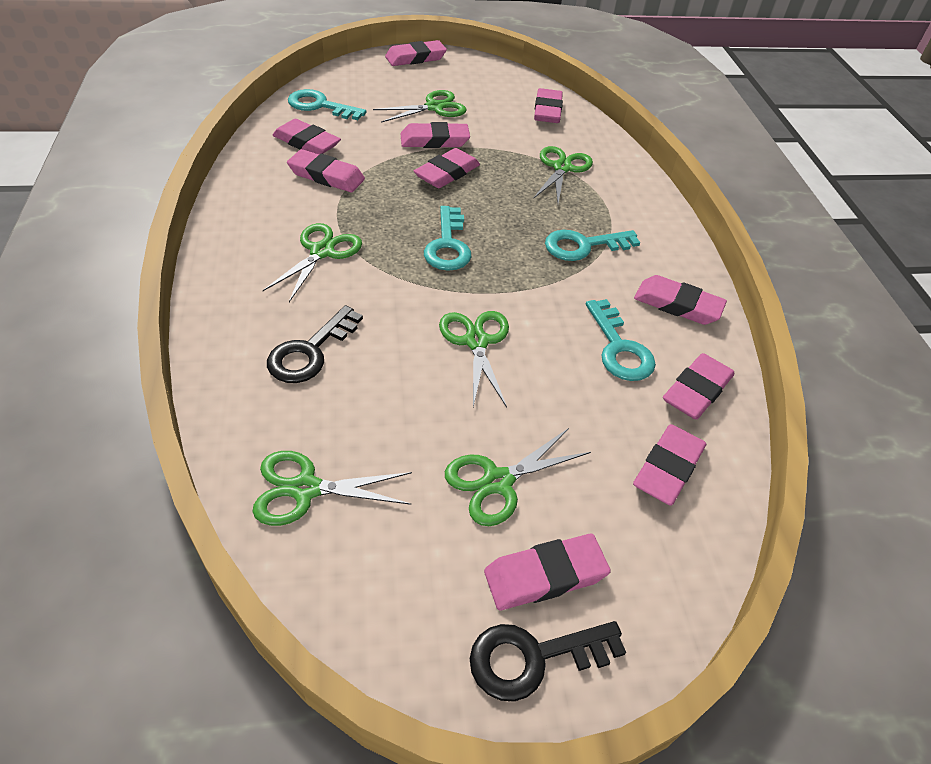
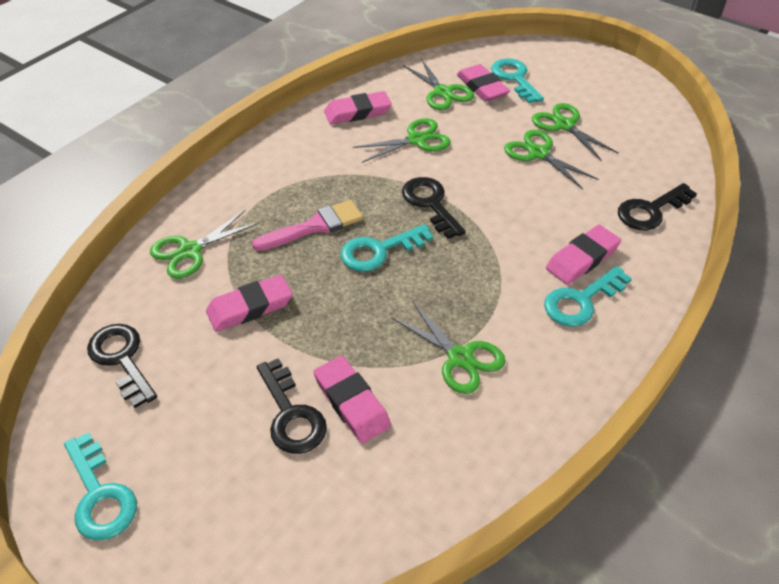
black key: [267,305,363,383] [470,621,626,702] = 2 -> [87,324,157,408] [257,358,327,454] [402,177,466,239] [618,183,697,230] = 4
pink brush: none = 0 -> [252,200,363,251] = 1
pink eraser: [273,119,341,154] [287,149,365,192] [385,40,447,66] [401,122,470,148] [413,148,480,188] [484,534,611,610] [534,88,563,123] [633,424,706,506] [634,275,727,325] [663,353,734,420] = 10 -> [206,275,293,332] [314,356,391,443] [324,91,392,124] [457,64,510,102] [546,225,621,285] = 5

